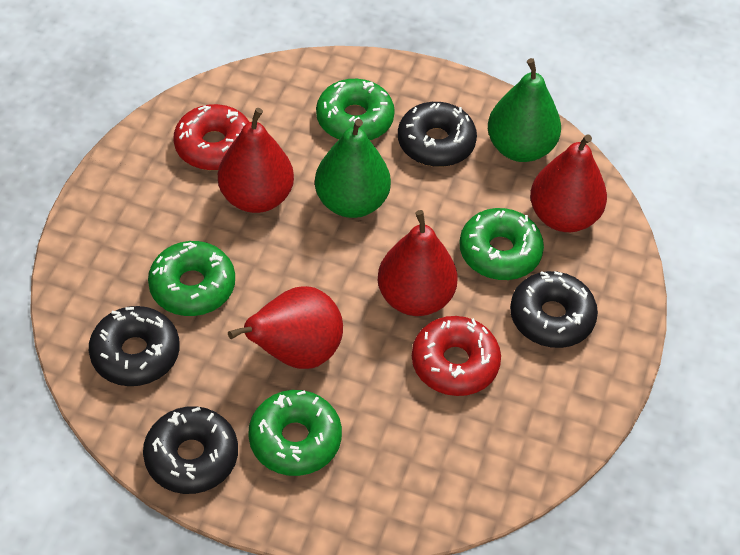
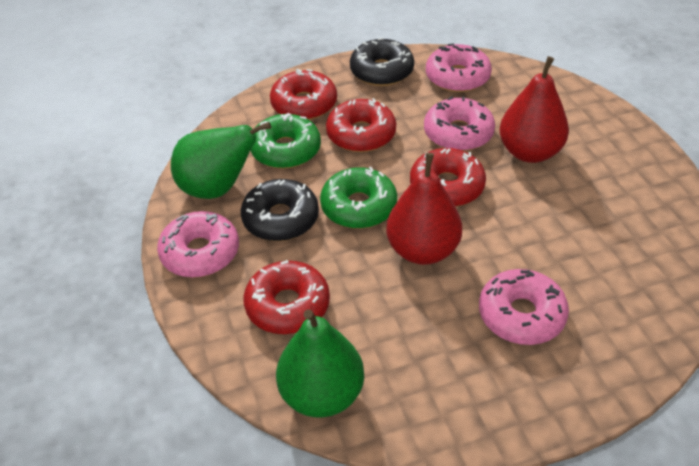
black donut: [89,306,180,386] [143,406,238,494] [398,102,477,167] [510,271,598,348] = 4 -> [241,179,319,241] [350,38,414,86] = 2
green donut: [148,241,235,316] [248,390,342,476] [316,79,395,141] [459,208,544,280] = 4 -> [250,113,321,169] [320,167,397,229] = 2
pink donut: none = 0 -> [157,211,239,278] [424,96,495,151] [426,43,492,92] [479,269,569,345] = 4
red donut: [174,104,249,170] [412,316,501,396] = 2 -> [243,260,330,334] [270,69,337,120] [326,98,396,152] [410,148,486,207] = 4
red pear: [218,108,294,213] [228,286,343,369] [378,210,458,316] [530,134,607,232] = 4 -> [386,153,462,265] [499,56,569,163] = 2

